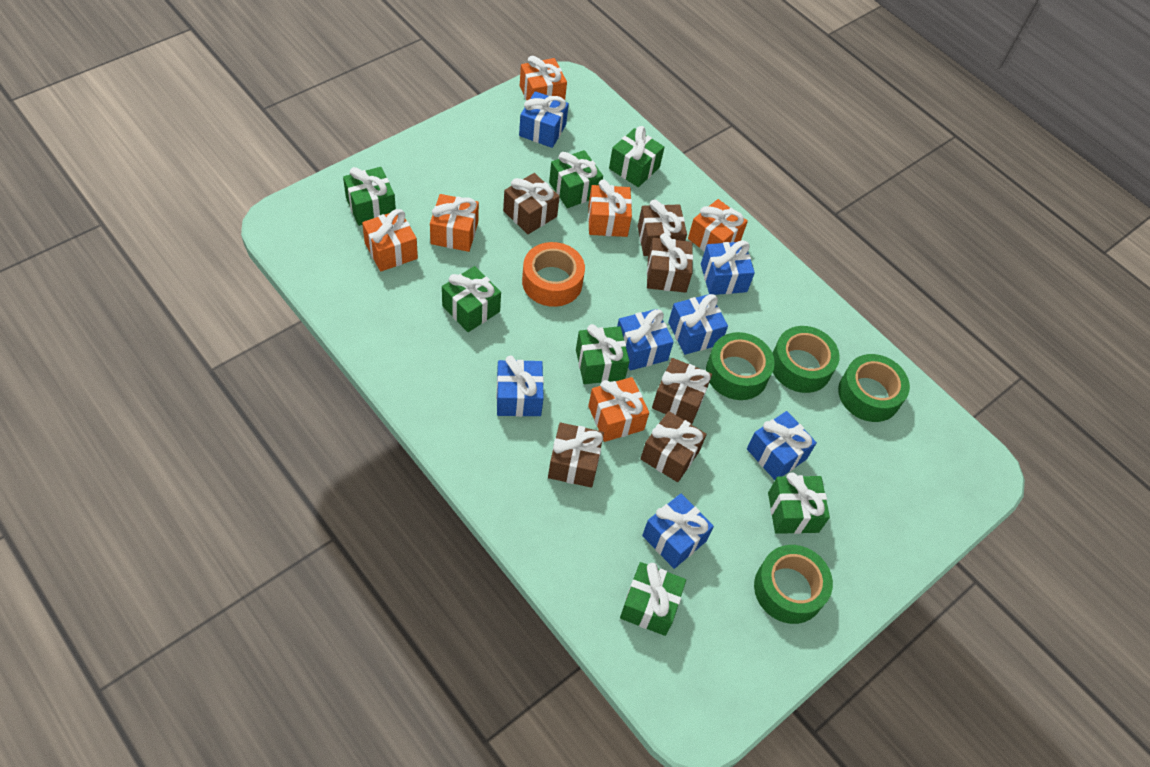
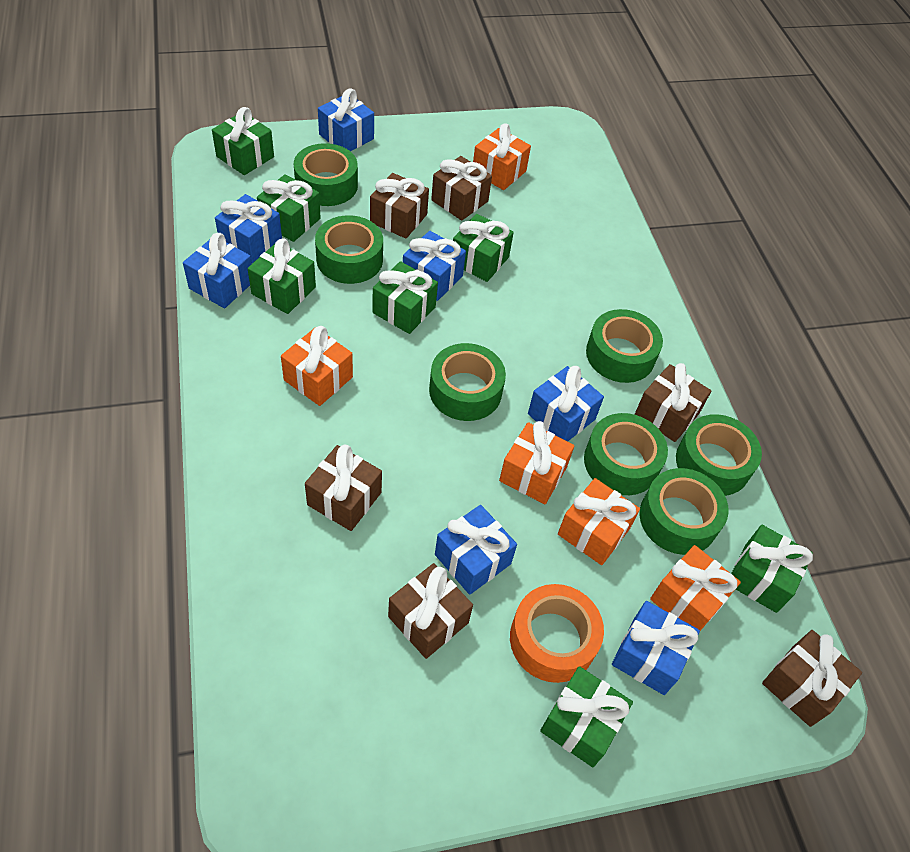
green tape: [706,332,775,400] [754,545,833,624] [773,326,840,393] [838,354,910,422] = 4 -> [294,143,358,206] [315,215,383,284] [429,343,506,421] [584,413,668,495] [586,309,663,383] [639,468,729,555] [676,414,762,496] = 7
orange gift: [362,209,418,272] [430,194,479,252] [520,56,567,100] [588,180,632,237] [588,377,649,442] [688,199,748,252] = 6 -> [281,326,353,406] [473,124,531,190] [499,421,575,504] [558,478,640,565] [650,545,741,631] = 5

